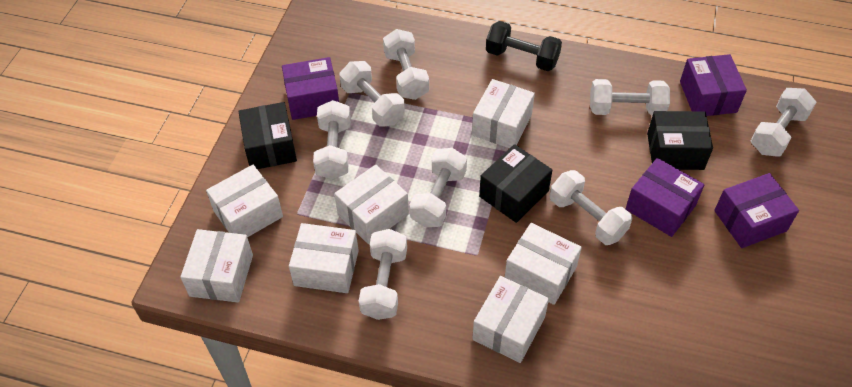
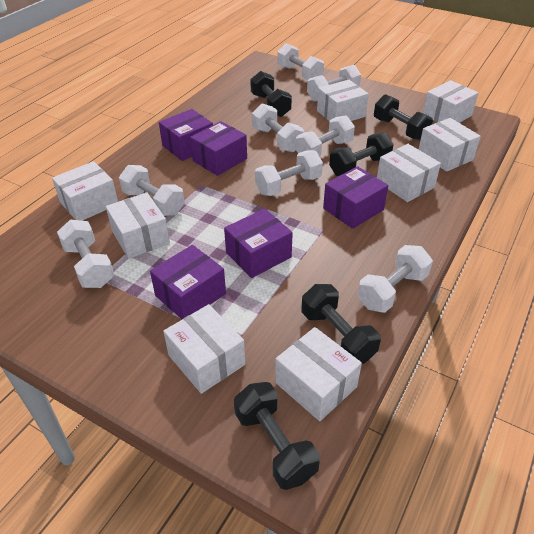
black box: [238,102,297,169] [479,144,552,223] [647,111,713,170] = 3 -> none = 0
black dumbbell: [486,21,562,71] = 1 -> [234,382,320,490] [250,71,292,117] [301,284,381,364] [329,133,394,176] [374,94,433,141] = 5
purple box: [282,57,339,120] [626,158,705,237] [680,54,747,116] [714,173,799,248] = 4 -> [150,245,226,319] [159,109,213,161] [190,121,247,176] [224,209,293,278] [323,166,388,229] = 5
white box: [180,229,253,302] [206,165,283,237] [289,223,359,293] [334,165,409,244] [472,79,535,148] [473,276,549,363] [505,223,582,305] = 7 -> [52,161,118,221] [106,192,170,259] [163,304,245,394] [275,327,362,421] [317,80,369,121] [377,144,441,202] [418,118,481,172] [423,80,479,123] = 8

